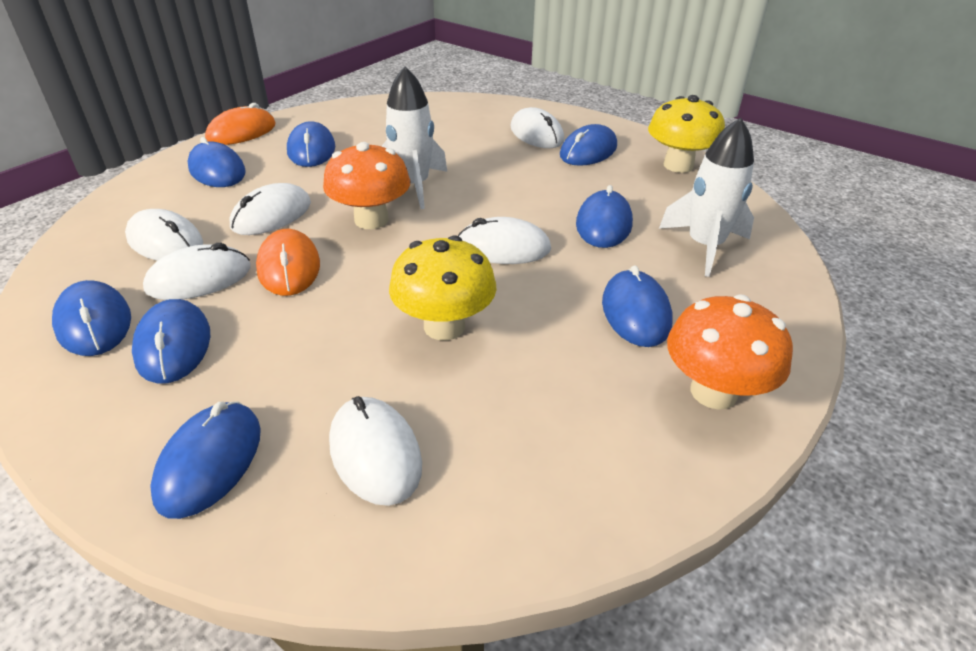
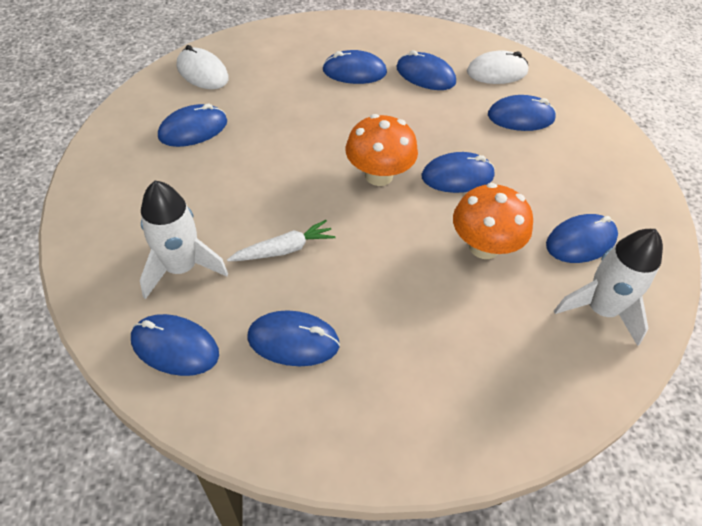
orange mouse: [205,103,275,145] [256,229,320,296] = 2 -> none = 0
white carrot: none = 0 -> [227,220,336,261] = 1
white mouse: [125,209,203,261] [143,243,251,300] [230,183,311,235] [329,396,422,506] [458,217,551,264] [510,107,564,148] = 6 -> [177,45,229,89] [467,50,528,84] = 2
yellow mushroom: [389,235,496,340] [648,95,725,173] = 2 -> none = 0

